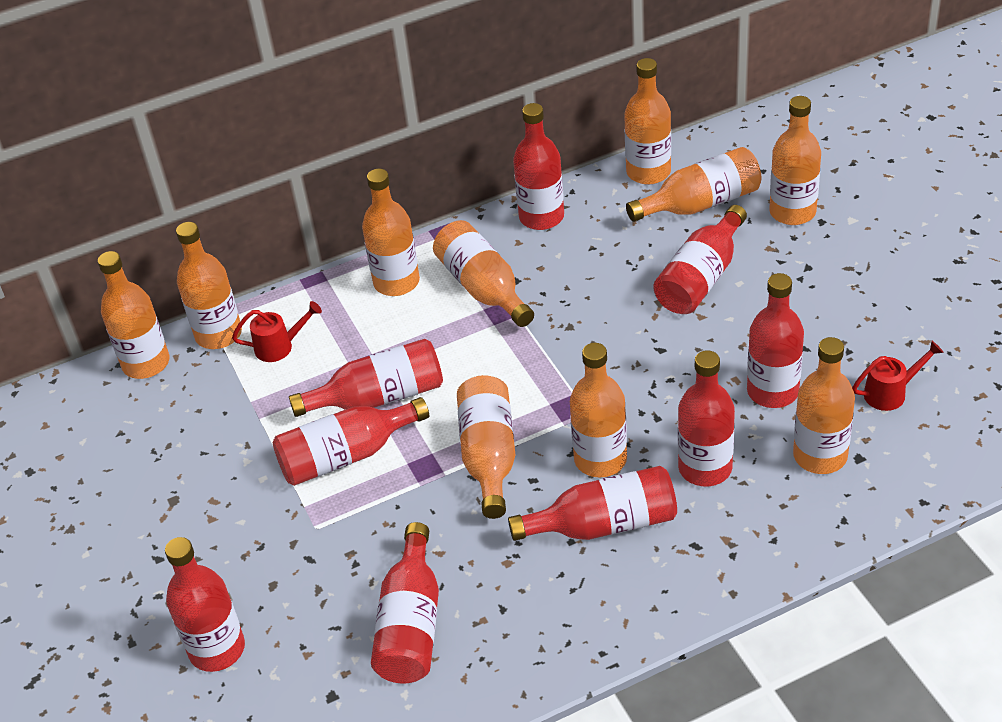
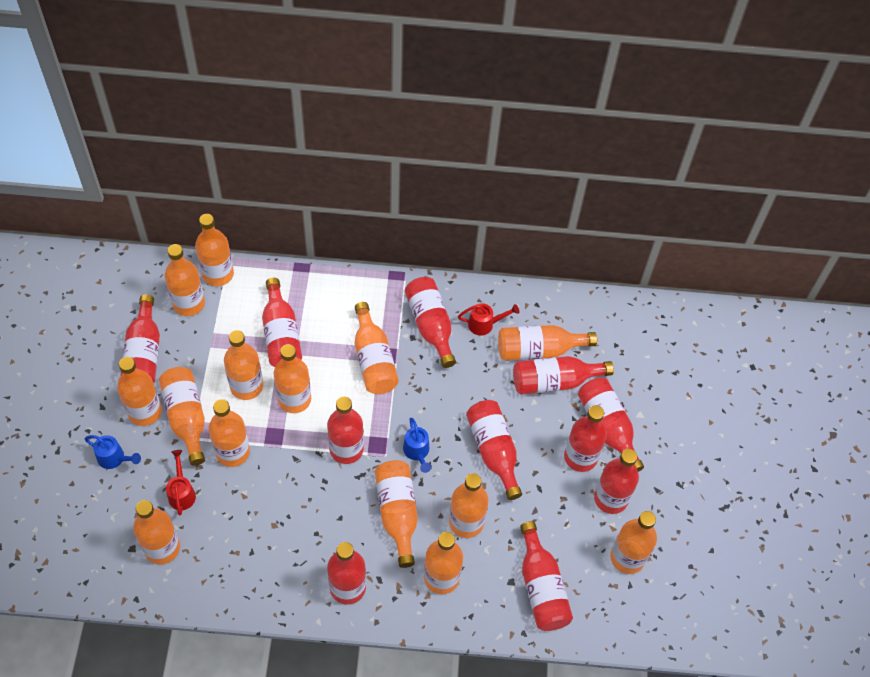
blue watering can: none = 0 -> [84,435,141,469] [403,418,431,473] = 2
orange bottle: [98,251,169,379] [176,222,242,349] [362,169,420,296] [433,220,534,327] [457,375,516,519] [570,343,627,477] [624,58,671,185] [626,147,761,222] [769,96,821,225] [793,337,855,474] = 10 -> [117,357,162,426] [133,500,180,565] [159,367,205,466] [165,244,205,316] [195,214,234,286] [209,399,250,467] [224,330,263,400] [274,344,311,413] [355,302,399,394] [375,460,418,568] [424,532,463,594] [449,473,488,538] [498,325,597,361] [610,511,657,574] = 14
red bottle: [165,537,245,672] [273,397,429,486] [289,339,443,417] [371,522,439,683] [508,466,677,541] [513,103,564,230] [653,205,747,314] [678,350,735,486] [747,273,804,408] = 9 -> [120,295,160,383] [262,278,302,367] [327,397,364,464] [327,542,366,604] [405,277,456,368] [466,400,522,500] [513,356,614,395] [520,521,573,631] [564,405,607,472] [578,377,644,472] [594,449,639,514] = 11

